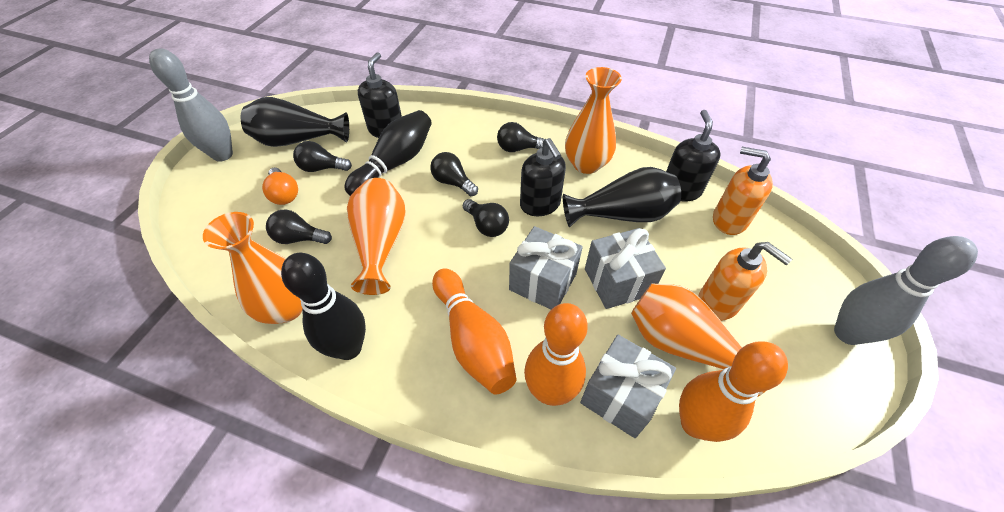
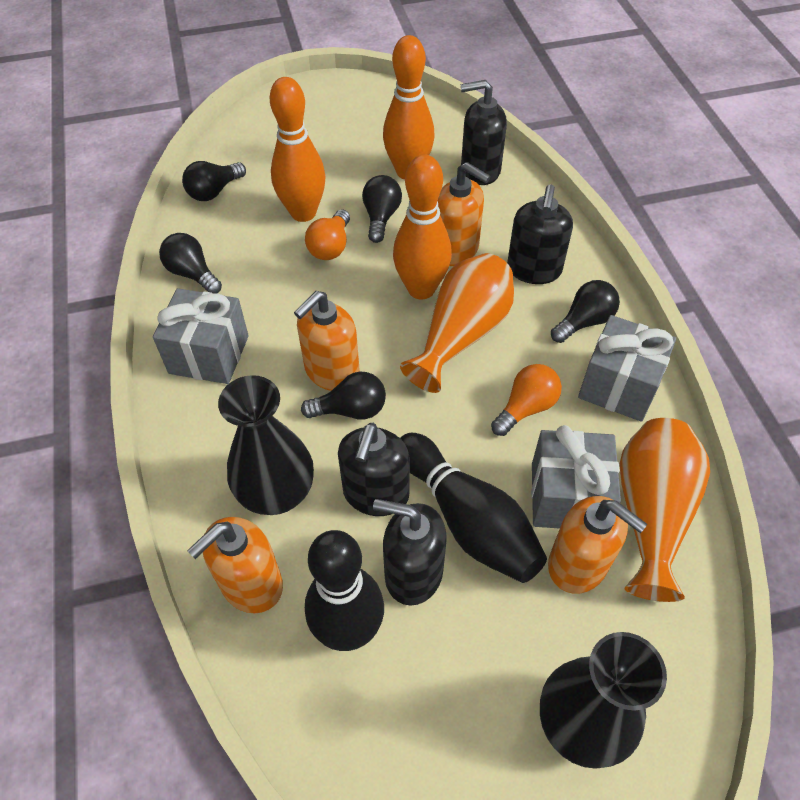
black soap dispenser: [358,53,402,138] [520,138,566,216] [666,110,721,202] = 3 -> [338,423,410,516] [373,499,447,606] [461,80,507,185] [507,184,573,284] = 4
grey bowling pin: [149,48,233,162] [834,236,978,345] = 2 -> none = 0
orange light bulb: [262,168,298,205] = 1 -> [305,210,350,260] [491,364,562,436] = 2
orange soap dispenser: [698,242,792,321] [713,147,773,235] = 2 -> [187,517,283,613] [294,291,360,391] [438,162,491,266] [548,496,647,594] = 4
orange vase: [203,212,303,324] [347,178,406,295] [565,67,622,174] [631,283,765,397] = 4 -> [400,253,514,393] [620,418,710,602] = 2

